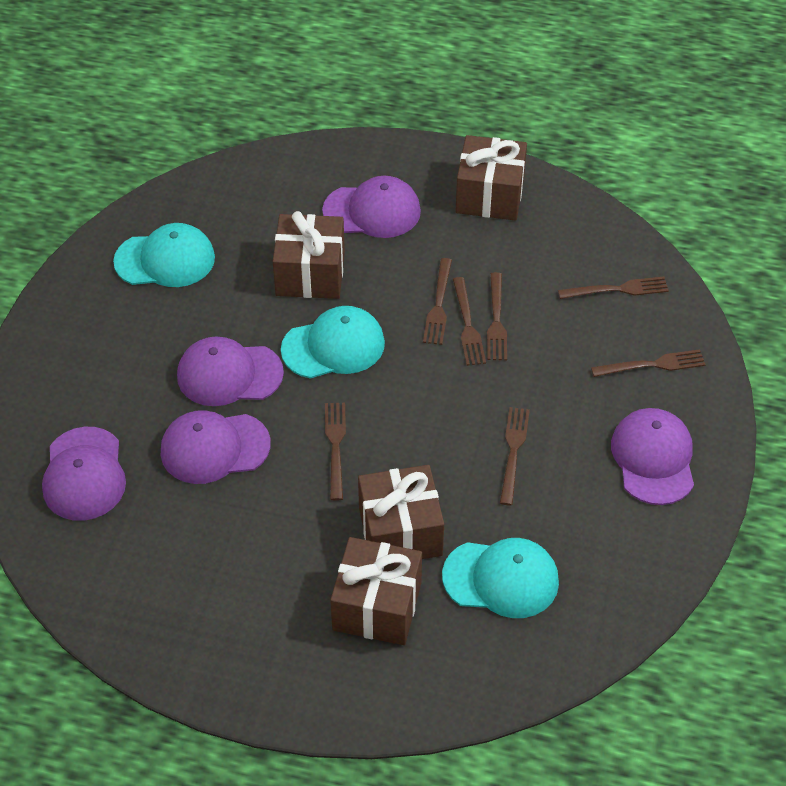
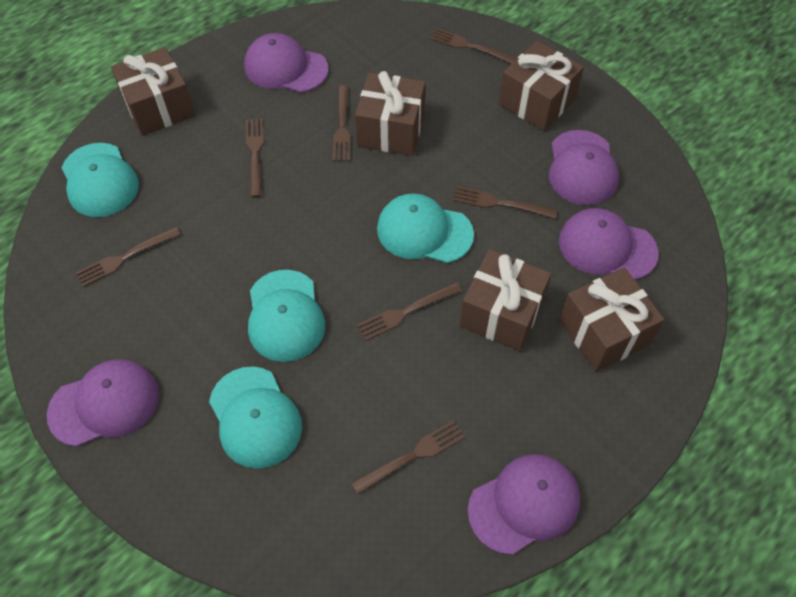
brown gift: [273,211,345,299] [330,537,422,645] [358,465,444,559] [455,135,527,221] = 4 -> [111,47,195,136] [355,71,426,156] [460,249,551,351] [499,41,584,131] [559,267,665,372] = 5
turquoise cap: [113,223,215,287] [281,306,385,379] [442,538,559,618] = 3 -> [62,143,139,217] [209,367,302,469] [248,270,325,362] [377,193,474,263] = 4

